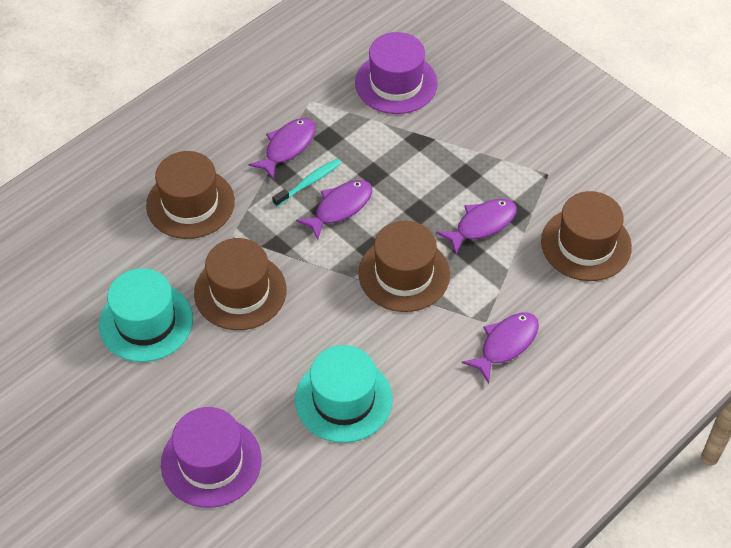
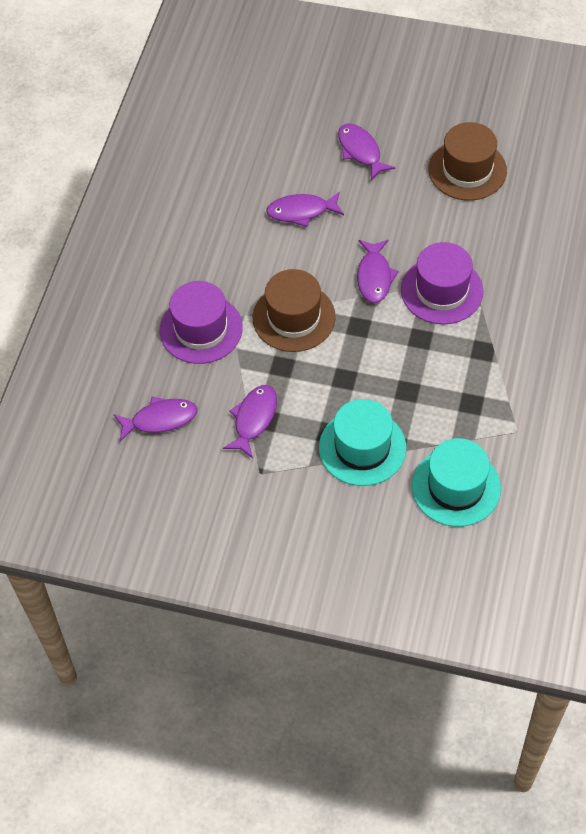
brown hat: [146,151,235,239] [194,238,287,330] [358,221,450,312] [541,191,632,281] = 4 -> [253,269,336,352] [428,122,507,201] = 2
purple fish: [248,118,316,180] [296,180,372,240] [436,199,517,254] [462,313,539,384] = 4 -> [113,397,198,441] [223,385,277,458] [266,192,344,227] [338,123,395,180] [357,240,399,303] = 5
turquoise toothbrush: [272,159,341,207] = 1 -> none = 0

